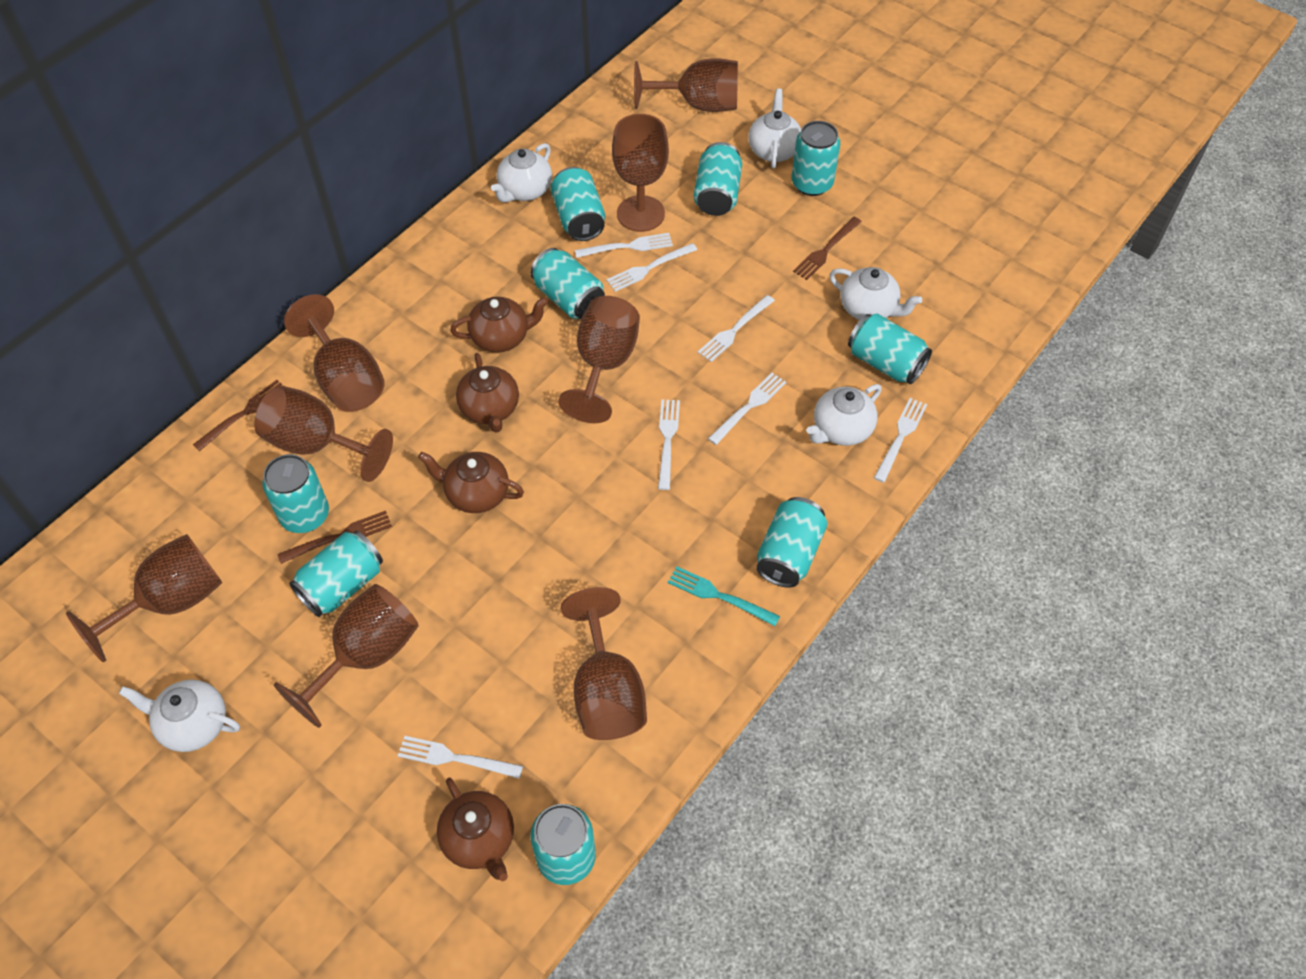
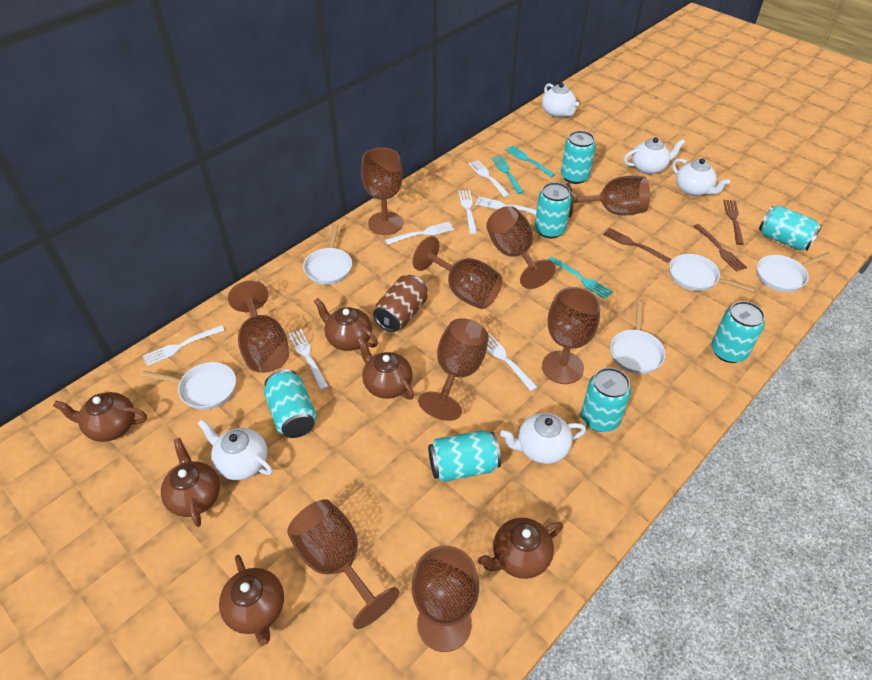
brown can: none = 0 -> [373,275,427,332] = 1
brown goblet: [66,534,223,662] [254,385,393,482] [273,584,419,728] [284,294,385,412] [558,296,640,423] [561,587,647,740] [612,114,669,232] [634,58,738,112] = 8 -> [228,280,289,373] [287,499,399,629] [361,147,403,235] [412,546,479,652] [413,236,502,309] [418,318,489,421] [486,206,556,289] [542,287,600,384] [566,176,650,218] = 9
brown teapot: [418,452,524,513] [437,778,514,881] [450,297,548,353] [456,353,519,432] = 4 -> [53,392,147,442] [161,438,220,527] [219,555,284,646] [314,298,378,351] [357,337,414,400] [478,518,563,579] = 6
turquoise can: [262,454,329,533] [289,531,383,617] [530,248,605,319] [531,804,596,885] [550,167,605,241] [694,142,742,216] [756,497,827,588] [792,121,840,196] [848,313,932,384] = 9 -> [264,369,317,438] [428,430,501,482] [535,182,572,238] [561,131,596,184] [581,368,631,432] [711,301,765,363] [759,205,822,251] = 7
turquoise fork: [668,566,780,626] = 1 -> [492,156,524,194] [505,146,555,177] [548,257,613,299] = 3
white pan: none = 0 -> [141,362,236,410] [303,223,352,285] [610,301,666,374] [669,254,755,292] [757,252,832,292] = 5

